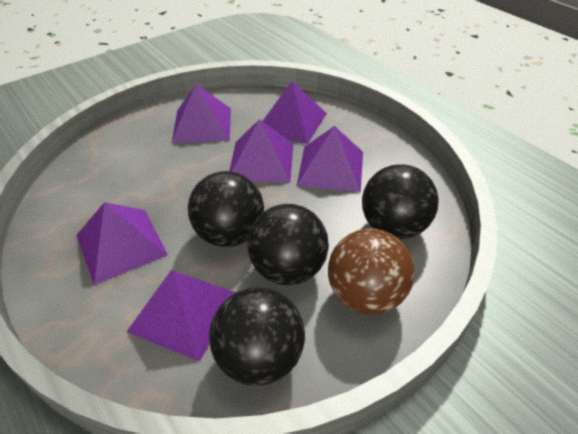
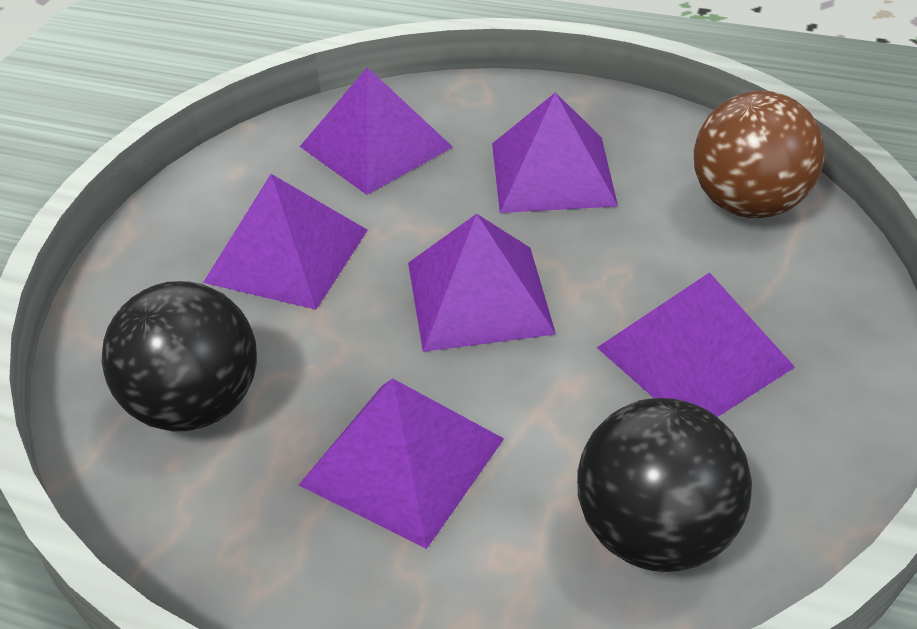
black ball: [188,171,264,247] [209,287,305,386] [247,204,329,285] [362,164,439,239] = 4 -> [102,281,257,431] [577,398,752,572] = 2

